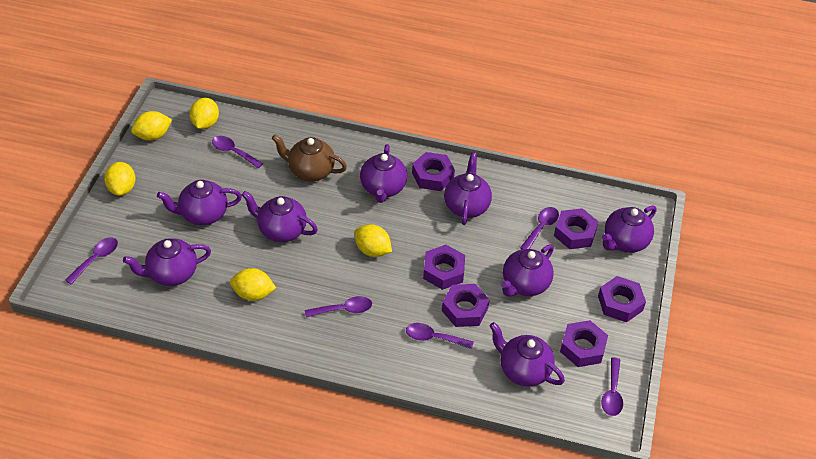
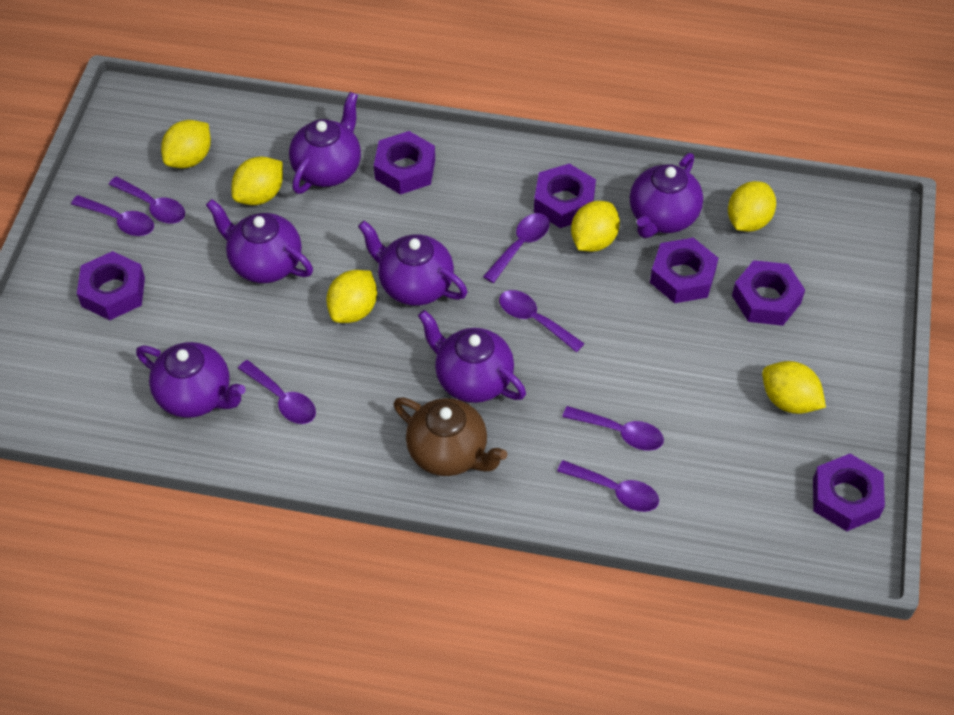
purple spoon: [65,237,118,284] [212,136,263,168] [305,296,372,318] [406,323,474,349] [520,207,559,249] [602,357,623,416] = 6 -> [71,195,154,236] [109,177,185,224] [238,360,316,424] [483,213,549,283] [499,290,585,353] [557,460,659,512] [562,406,664,451] = 7
purple teapot: [123,238,211,286] [157,180,242,225] [242,191,318,242] [360,144,407,203] [444,153,492,225] [490,322,565,387] [501,244,554,296] [602,205,657,253] = 8 -> [136,342,246,418] [206,199,313,283] [289,92,361,194] [358,220,468,306] [418,310,526,403] [630,153,703,238] = 6
yellow lemon: [104,162,136,196] [131,111,172,141] [189,98,219,129] [230,268,276,301] [354,224,392,257] = 5 -> [161,120,211,168] [231,157,283,205] [326,270,377,323] [571,201,620,252] [728,181,776,232] [762,361,826,414] = 6

